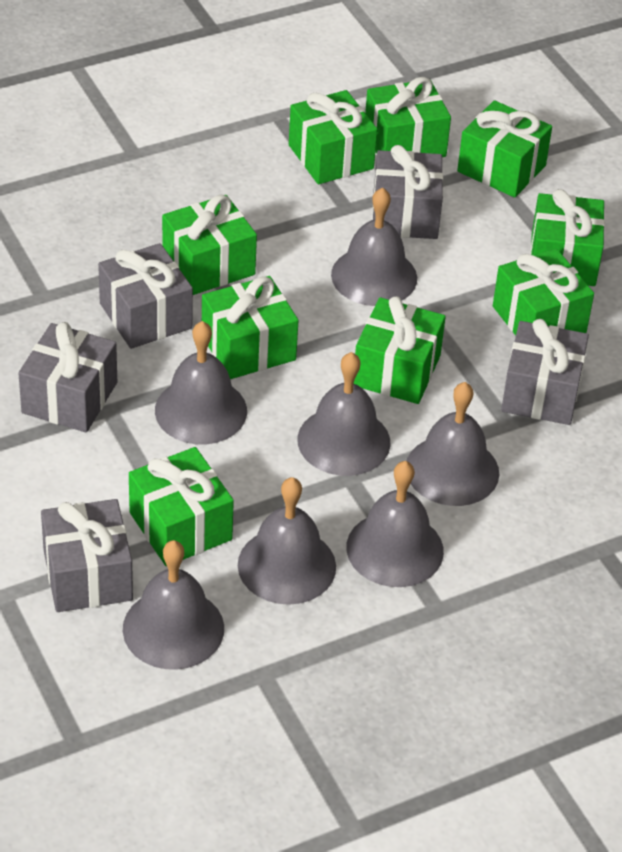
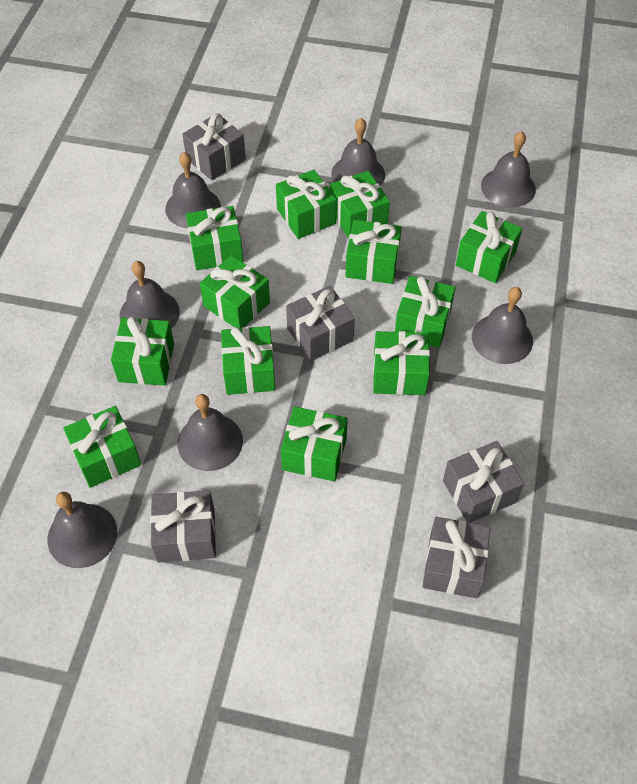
green gift: [129,447,234,566] [162,195,257,295] [202,276,299,379] [289,90,377,184] [354,296,446,404] [365,77,451,157] [457,100,552,198] [493,248,594,335] [530,189,605,286] = 9 -> [63,406,141,488] [111,317,174,386] [186,206,243,270] [200,255,270,328] [221,326,275,395] [276,170,337,239] [281,407,348,482] [329,171,390,239] [345,220,402,284] [373,331,430,395] [395,276,456,348] [456,211,522,283] = 12

